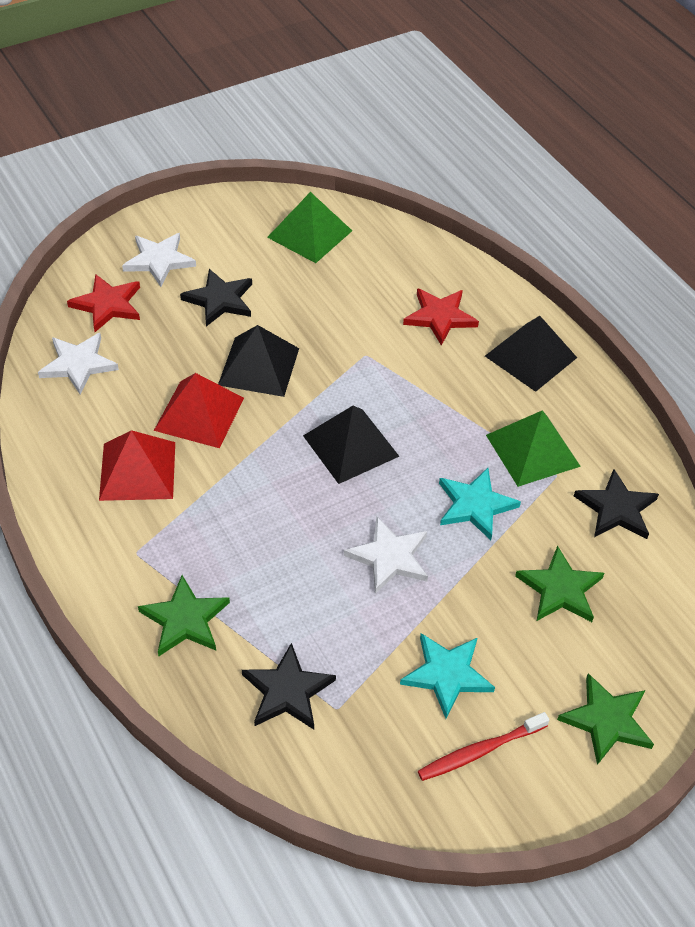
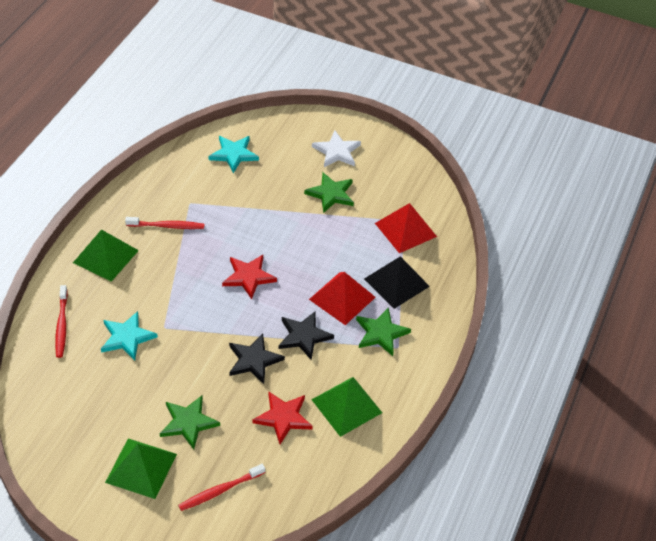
black pyramid: [218,325,299,397] [303,405,400,484] [485,316,577,392] = 3 -> [364,256,430,309] = 1
black star: [180,269,252,327] [242,643,336,729] [574,469,659,539] = 3 -> [229,334,285,384] [279,311,334,360] = 2
green pyramid: [267,192,352,263] [486,410,581,487] = 2 -> [73,229,139,282] [105,438,177,499] [311,377,382,437] = 3
red toothbrush: [418,712,549,781] = 1 -> [55,285,68,358] [125,217,205,229] [178,464,265,511] = 3
white star: [38,333,119,395] [122,233,196,287] [344,516,428,594] = 3 -> [312,130,361,167] = 1

